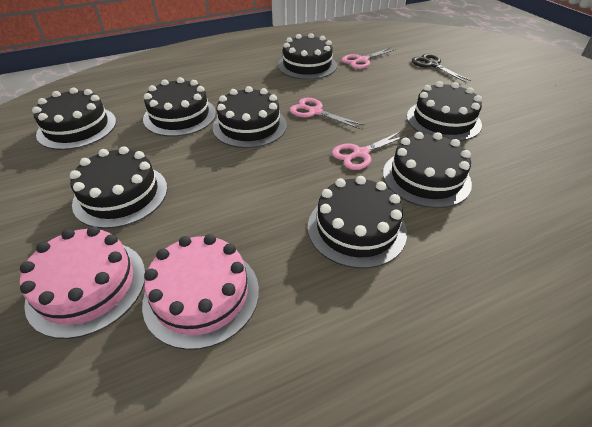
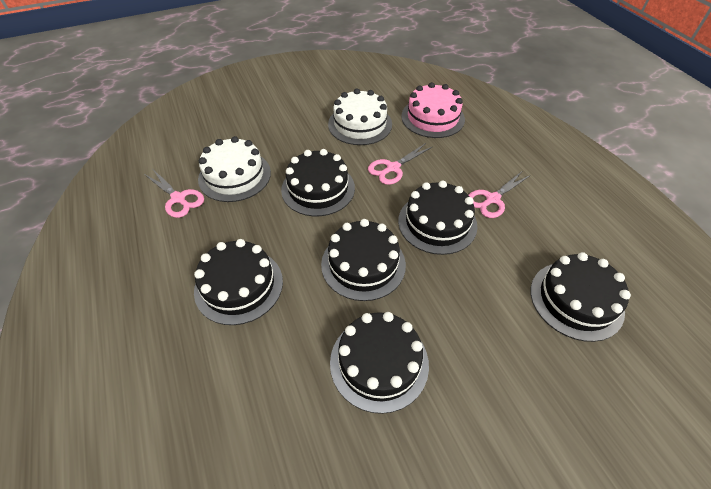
black cake: [32,88,116,150] [70,146,167,229] [143,77,216,137] [213,86,287,148] [278,33,337,80] [308,176,407,269] [383,132,472,208] [407,81,482,141] = 8 -> [194,239,283,325] [281,149,355,216] [321,219,406,301] [330,312,429,414] [398,181,477,255] [531,252,631,342] = 6
black scissors: [412,54,471,82] = 1 -> none = 0
pink cake: [20,226,145,339] [142,234,259,350] = 2 -> [401,82,465,138] = 1
white cake: none = 0 -> [198,136,271,202] [328,89,392,145] = 2

